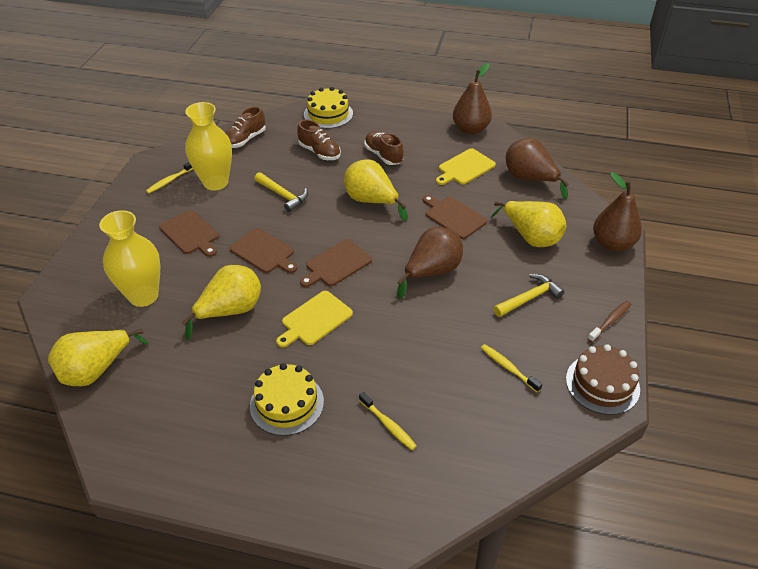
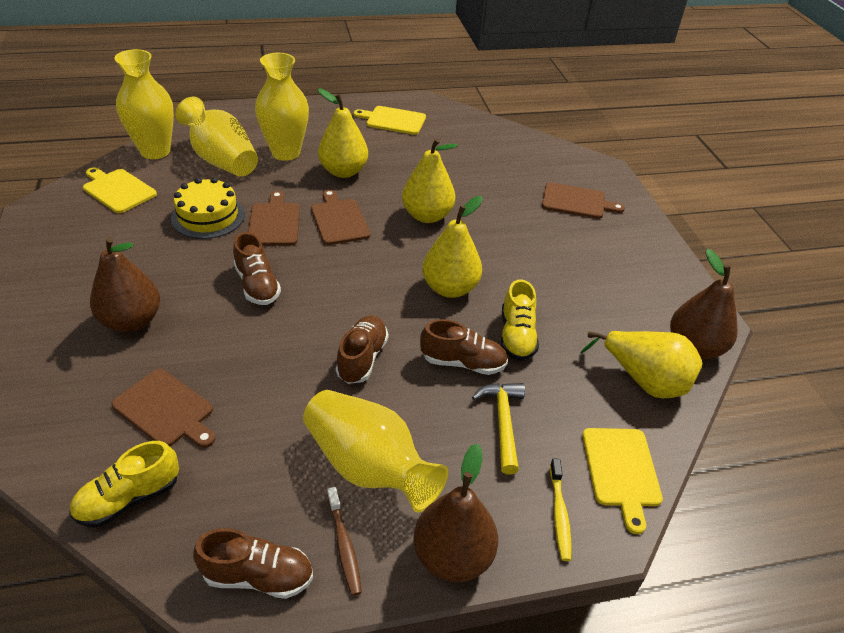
brown cake: [566,344,640,415] = 1 -> none = 0
brown pear: [397,227,463,299] [453,63,492,135] [506,138,569,199] [593,172,642,252] = 4 -> [90,237,160,332] [413,443,498,582] [670,249,738,359] = 3
brown shoe: [225,106,266,148] [297,119,341,160] [364,131,404,165] = 3 -> [193,528,313,599] [233,232,281,305] [336,315,388,384] [420,319,508,375] = 4
yellow cake: [250,363,324,436] [304,87,353,129] = 2 -> [171,177,245,239] = 1
yellow cutting board: [276,291,353,348] [436,148,496,185] = 2 -> [83,167,157,213] [354,106,426,135] [582,428,663,534] = 3
yellow hammer: [254,172,308,212] [493,274,565,317] = 2 -> [472,383,525,475] = 1
yellow shoe: none = 0 -> [69,441,179,527] [501,279,539,361] = 2
yellow toothbrush: [146,162,193,194] [359,392,417,450] [481,344,542,393] = 3 -> [550,458,572,561] = 1
yellow vase: [99,210,160,307] [185,102,232,191] = 2 -> [114,49,174,159] [175,97,258,177] [255,53,309,161] [303,390,448,512] = 4

